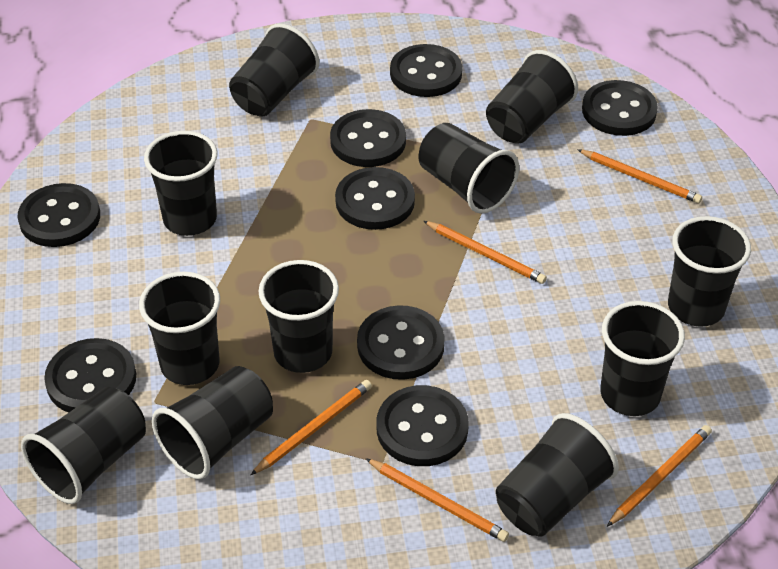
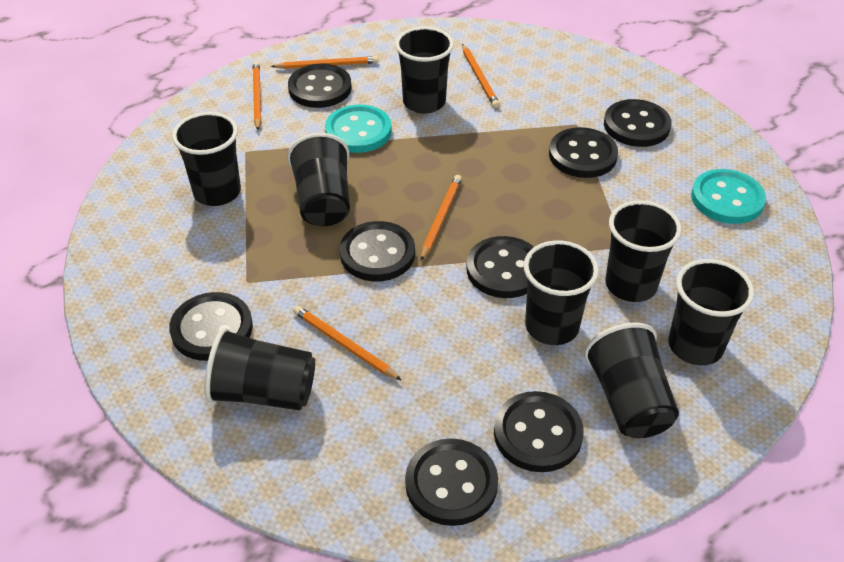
black cup: [21,387,146,504] [139,272,220,385] [144,131,217,236] [152,366,273,479] [229,23,320,116] [258,260,339,373] [418,123,519,214] [486,50,578,144] [496,413,619,536] [600,301,685,416] [668,216,751,327] = 11 -> [172,112,241,206] [205,328,315,410] [287,133,350,226] [395,27,454,113] [524,240,599,345] [584,323,679,438] [605,201,682,302] [669,259,754,365] = 8
turquoise button: none = 0 -> [325,105,392,153] [691,169,766,224] = 2

